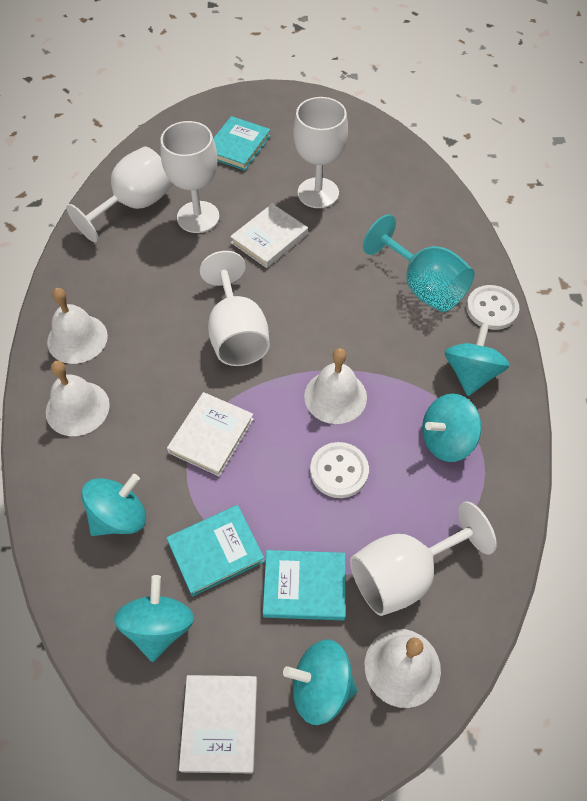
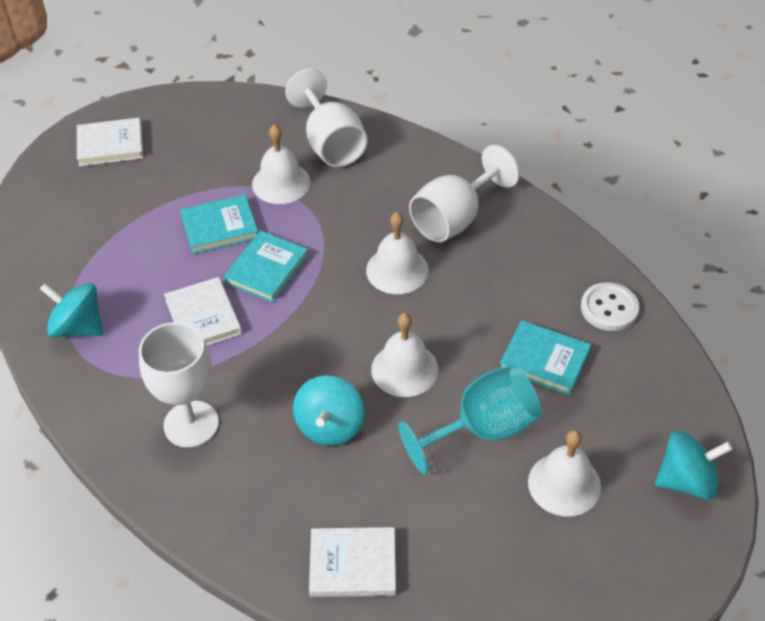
turquoise spinning top: [81,474,146,536] [114,575,194,662] [283,640,358,725] [422,394,482,462] [445,323,509,396] = 5 -> [40,283,103,337] [293,376,364,446] [655,431,733,500] = 3
white button: [310,442,369,498] [466,285,519,330] = 2 -> [581,282,639,331] = 1
white goblet: [66,146,173,242] [160,121,220,233] [200,251,270,366] [293,97,348,208] [350,501,497,616] = 5 -> [139,322,219,448] [285,69,367,167] [409,145,520,242] = 3

